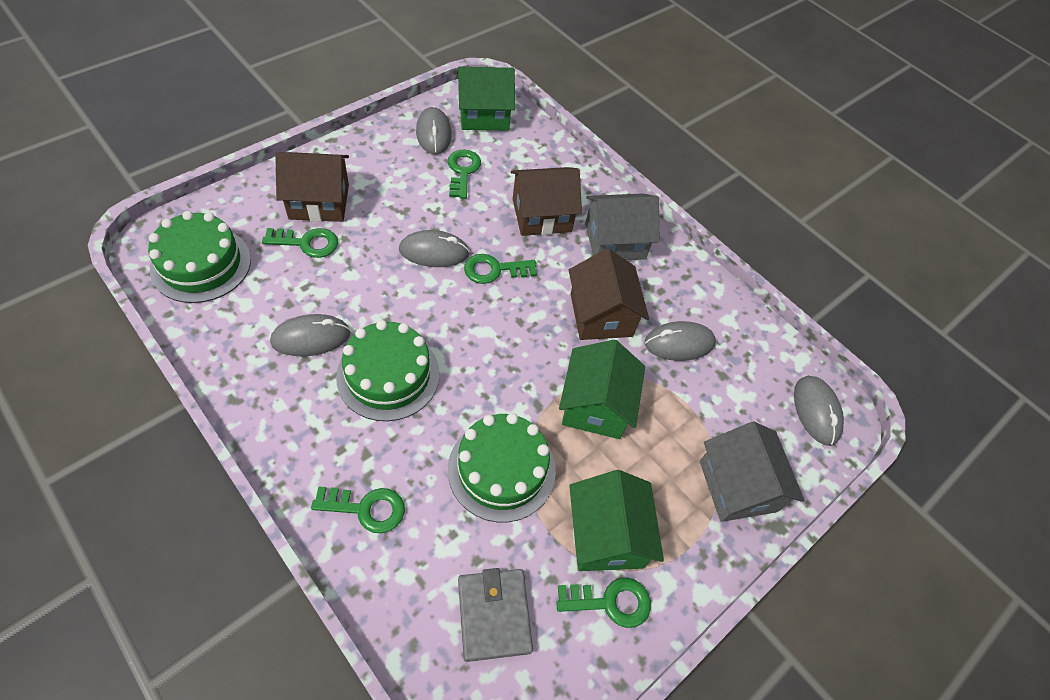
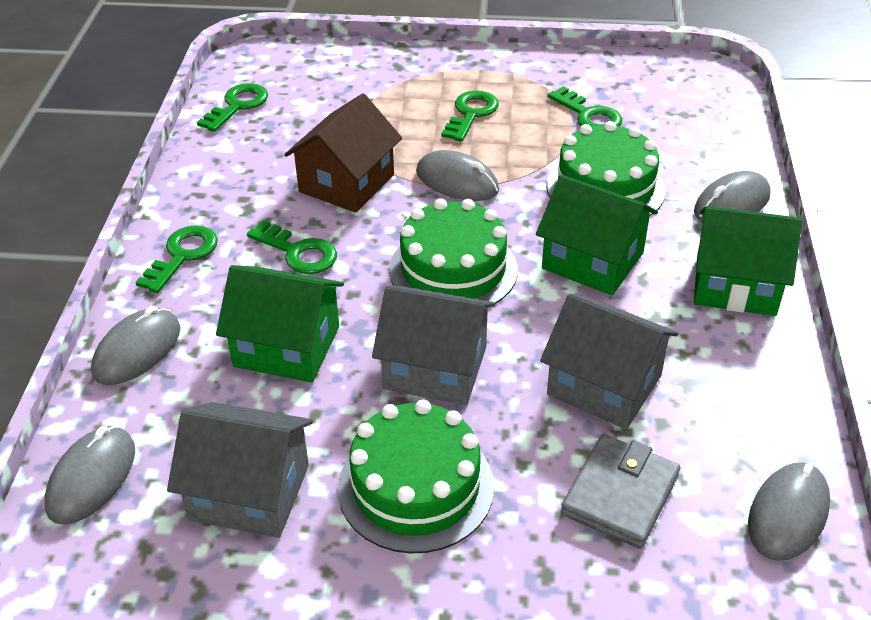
brown house: [275,152,349,222] [511,167,582,236] [569,248,649,340] = 3 -> [284,93,402,213] = 1
grey house: [585,193,659,260] [700,422,805,522] = 2 -> [167,402,313,538] [372,286,495,405] [540,294,678,429] = 3

